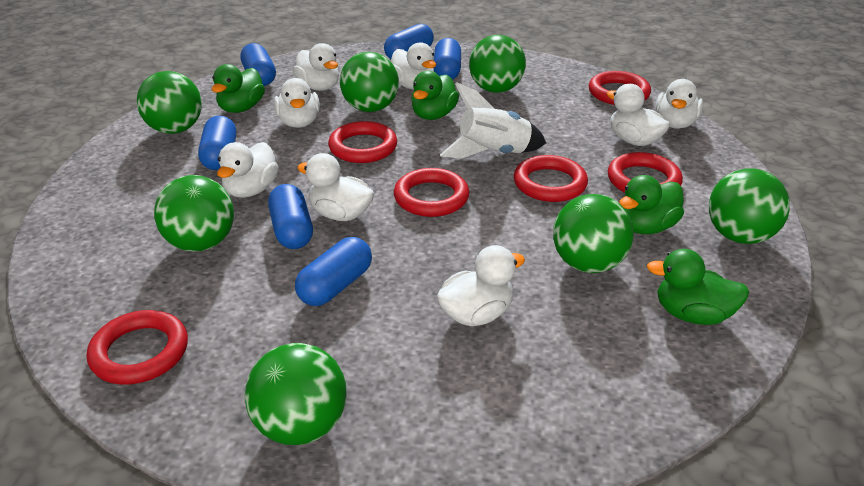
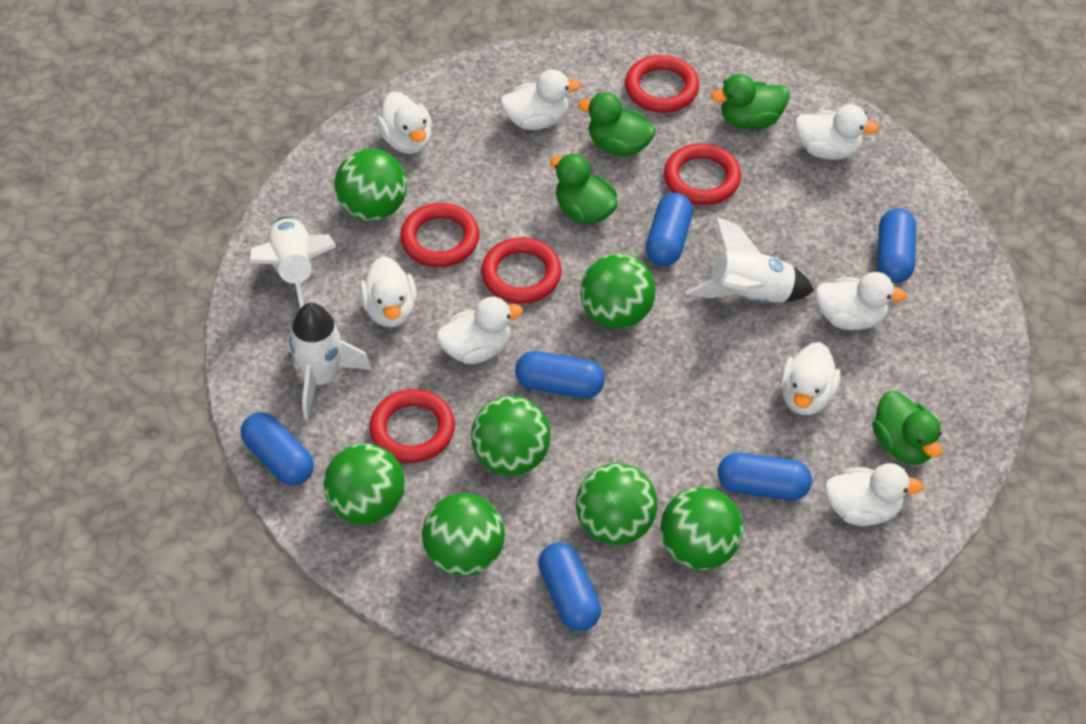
red ring: [87,310,188,385] [328,121,397,163] [394,168,469,217] [514,155,588,202] [589,71,651,105] [608,152,683,193] = 6 -> [369,389,455,463] [400,203,480,267] [481,237,562,304] [625,55,699,113] [664,143,741,205] = 5
white rocket: [440,82,546,159] = 1 -> [249,217,337,308] [287,303,372,419] [686,216,814,304] = 3

